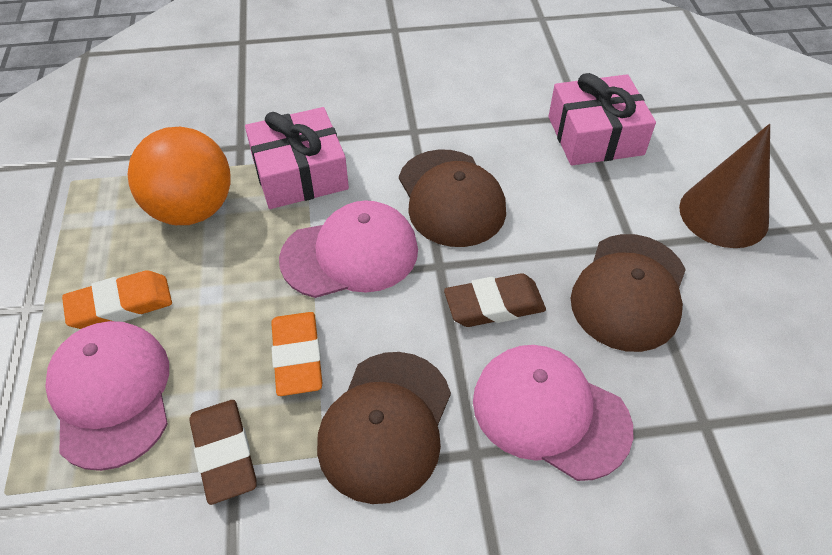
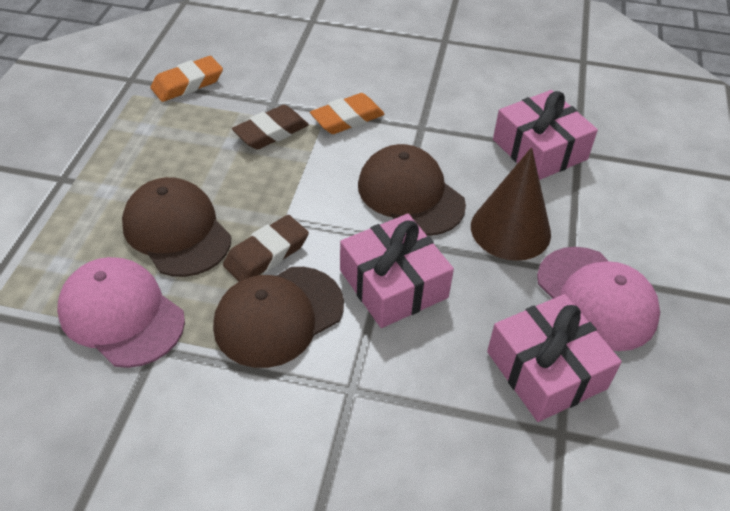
orange ball: [127,127,231,225] = 1 -> none = 0
pink cap: [45,321,169,471] [279,200,418,298] [473,345,633,481] = 3 -> [57,257,185,368] [537,247,660,351] = 2
pink gift: [245,107,349,209] [548,73,656,165] = 2 -> [340,214,454,328] [487,294,622,422] [493,90,598,180] = 3

